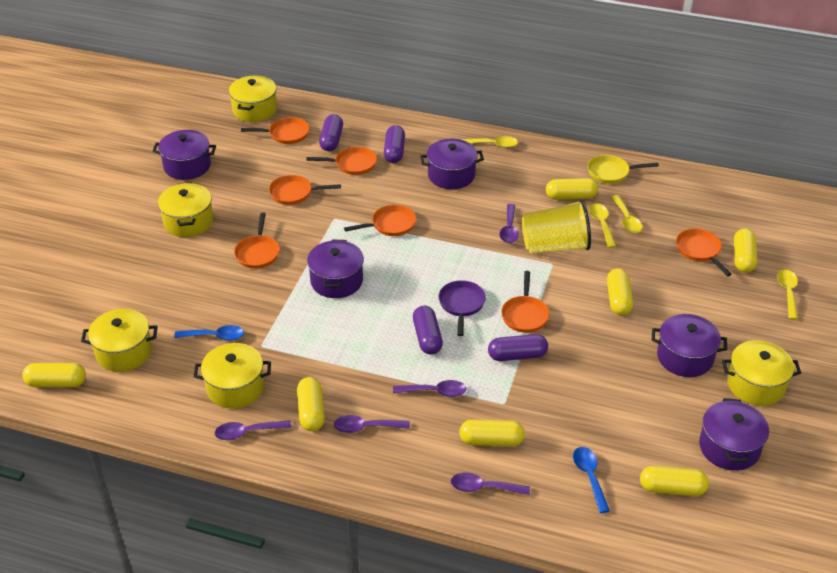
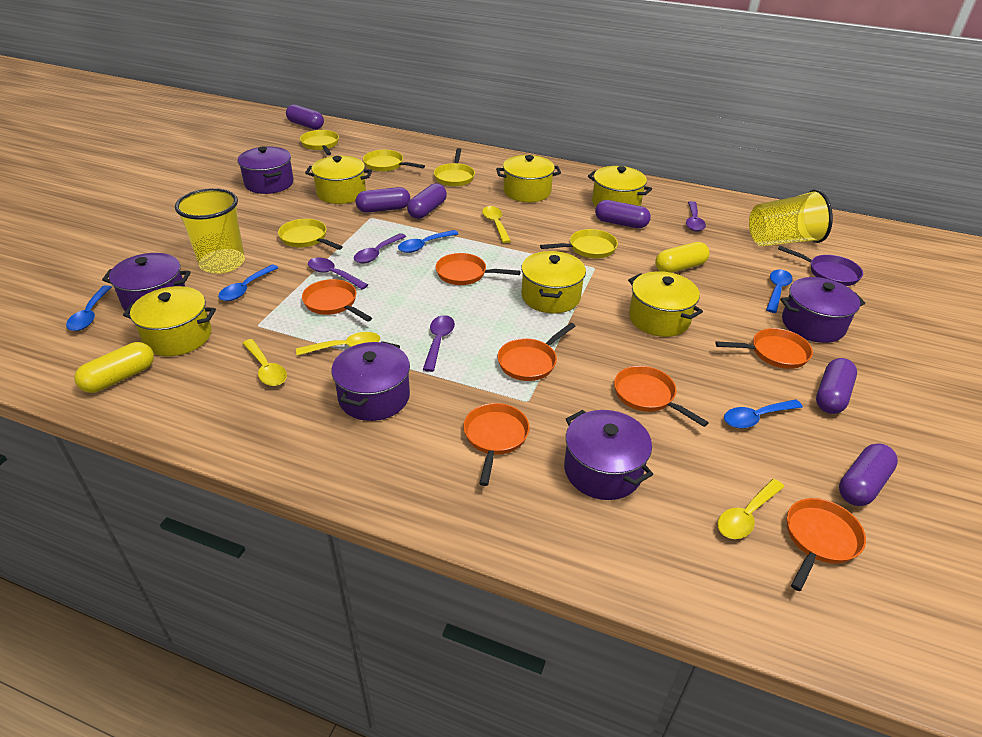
blue spoon: [174,325,244,341] [573,447,610,513] = 2 -> [66,285,112,331] [218,264,278,301] [398,230,458,253] [724,399,803,428] [766,269,793,313] = 5
purple capsule: [319,114,343,151] [384,125,405,163] [413,306,443,354] [488,334,548,361] = 4 -> [286,105,324,129] [356,187,410,213] [407,183,447,219] [595,200,651,228] [816,358,857,414] [839,443,898,506] = 6
purple spoon: [215,420,291,440] [334,415,410,433] [393,380,466,397] [451,472,530,495] [499,204,519,243] = 5 -> [308,258,368,290] [354,233,406,263] [423,315,455,372] [686,201,706,231] = 4
yellow capsule: [22,363,86,387] [297,377,325,431] [459,419,525,446] [546,178,598,200] [607,268,633,315] [640,466,709,496] [734,229,757,272] = 7 -> [74,342,154,393] [655,242,709,273] = 2
yellow cup: [522,200,591,253] = 1 -> [175,188,245,274] [749,189,833,246] = 2
yellow pan: [588,155,659,184] = 1 -> [278,219,342,250] [300,130,339,155] [363,150,425,172] [434,148,475,186] [540,229,618,258] = 5
yellow pot: [81,309,158,372] [158,183,213,237] [194,343,271,408] [229,76,277,122] [722,340,801,406] = 5 -> [123,286,216,356] [305,156,372,204] [496,155,561,202] [521,251,586,314] [588,166,652,207] [628,271,703,337] = 6

